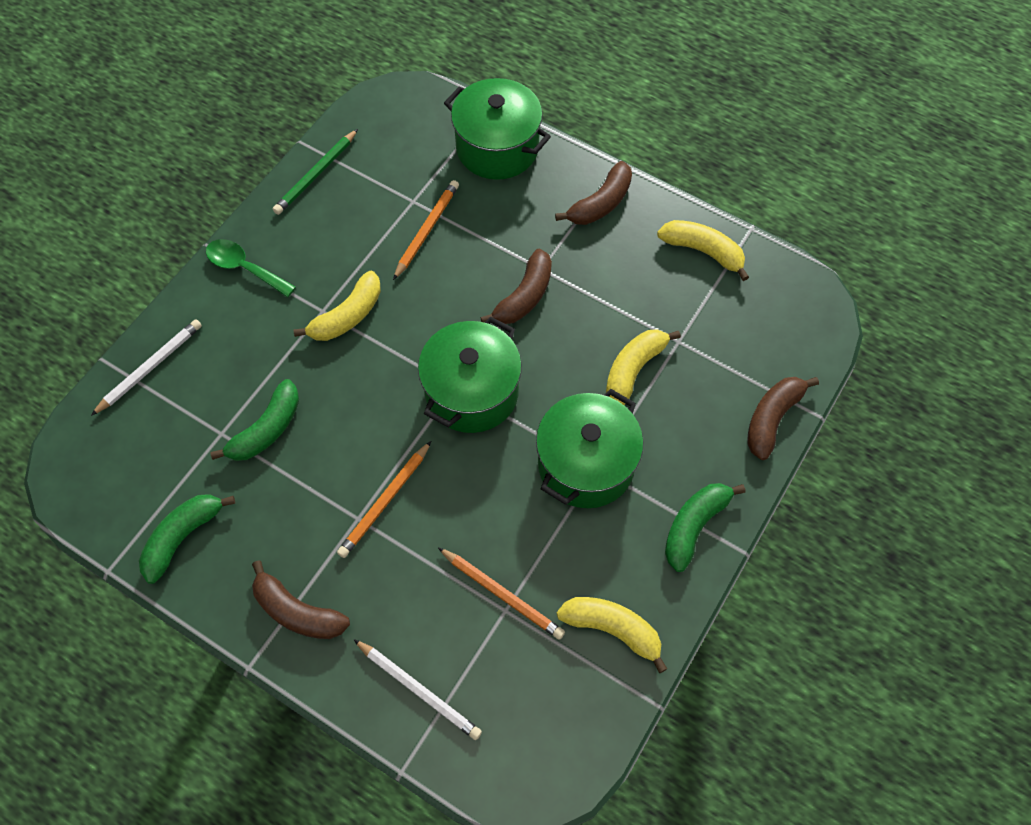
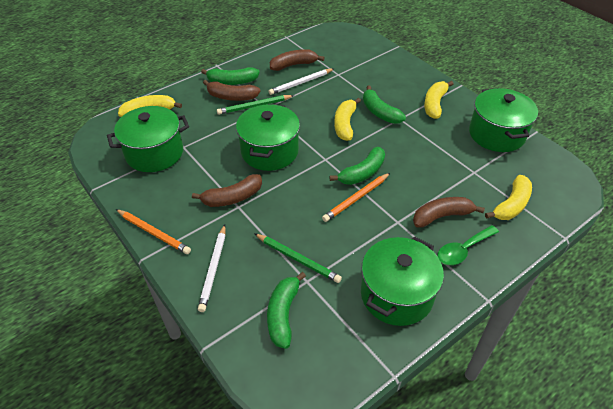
green banana: [139,494,235,584] [210,379,299,461] [665,483,746,572] = 3 -> [201,67,260,85] [267,272,306,349] [330,147,385,185] [363,86,406,124] = 4
green pencil: [273,129,358,215] = 1 -> [217,95,294,115] [254,233,342,283] = 2
green pot: [418,316,522,433] [444,78,551,180] [536,389,643,508] = 3 -> [107,106,189,172] [236,104,300,171] [361,236,444,326] [469,88,538,152] = 4
orange pencil: [337,441,431,558] [393,180,459,280] [438,547,565,640] = 3 -> [116,209,191,254] [322,173,390,222] = 2

